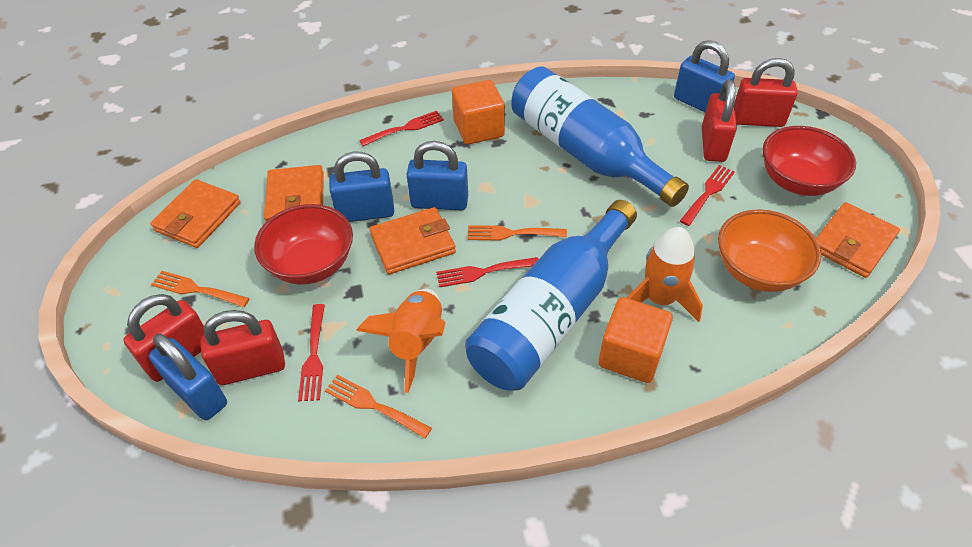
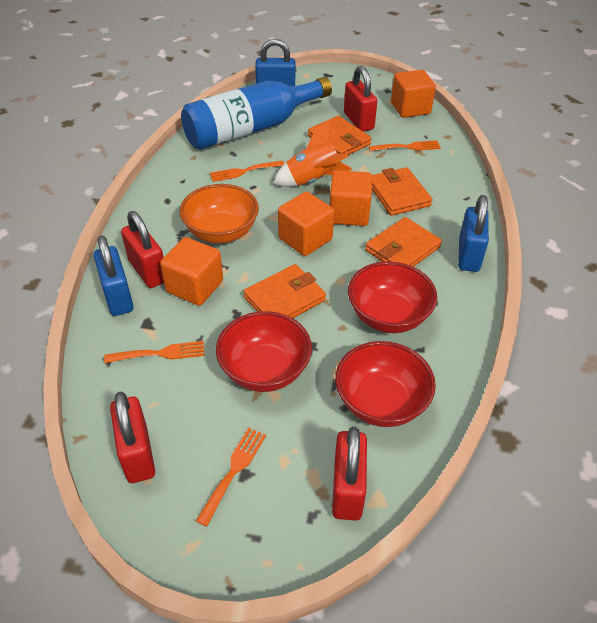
blue bottle: [465,200,637,391] [511,67,689,207] = 2 -> [181,77,332,150] = 1
blue padlock: [149,334,227,420] [329,152,394,222] [406,141,468,211] [674,40,735,112] = 4 -> [94,236,134,316] [255,39,295,86] [458,195,489,272] = 3
orange cube: [452,80,505,145] [598,297,673,383] = 2 -> [160,237,223,306] [278,191,334,256] [329,170,372,226] [391,70,436,118] = 4
orange fork: [151,271,250,307] [325,375,432,439] [467,225,567,241] = 3 -> [104,341,205,363] [196,428,266,527] [210,161,284,182] [369,140,441,152] = 4
orange rocket: [356,289,445,393] [627,227,703,322] = 2 -> [273,119,352,187] = 1
red bowl: [254,204,353,285] [763,126,856,196] = 2 -> [216,311,312,392] [335,341,436,427] [348,261,437,333] = 3
red fork: [298,304,325,401] [359,111,444,146] [436,257,539,287] [680,165,735,226] = 4 -> none = 0

